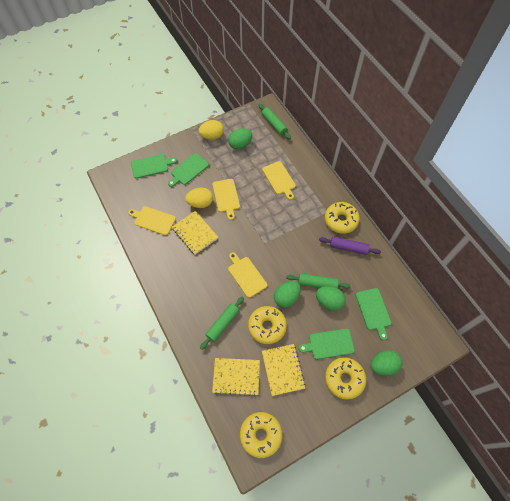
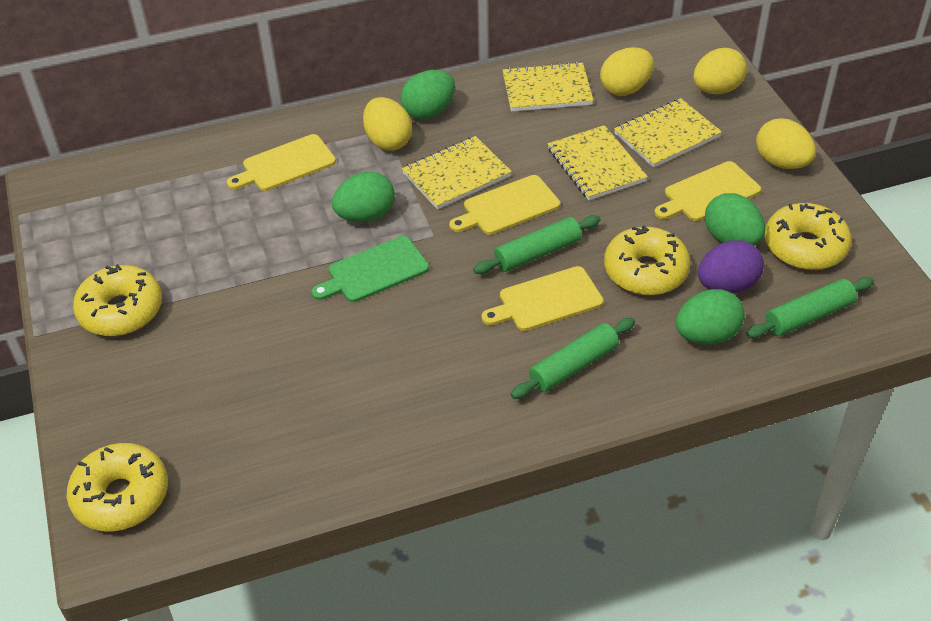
green cutting board: [131,154,177,179] [168,153,209,187] [299,328,355,359] [356,288,391,340] = 4 -> [311,236,429,302] = 1
purple egg: none = 0 -> [698,240,764,293] = 1
purple rolling pin: [319,236,381,255] = 1 -> none = 0
yellow egg: [185,187,213,208] [199,120,224,140] = 2 -> [363,97,412,151] [600,47,654,96] [693,48,747,94] [756,118,816,169] = 4
yellow notebook: [172,211,218,255] [212,358,260,396] [262,344,306,396] = 3 -> [402,136,512,210] [503,62,594,112] [548,125,648,200] [614,98,722,168] = 4

